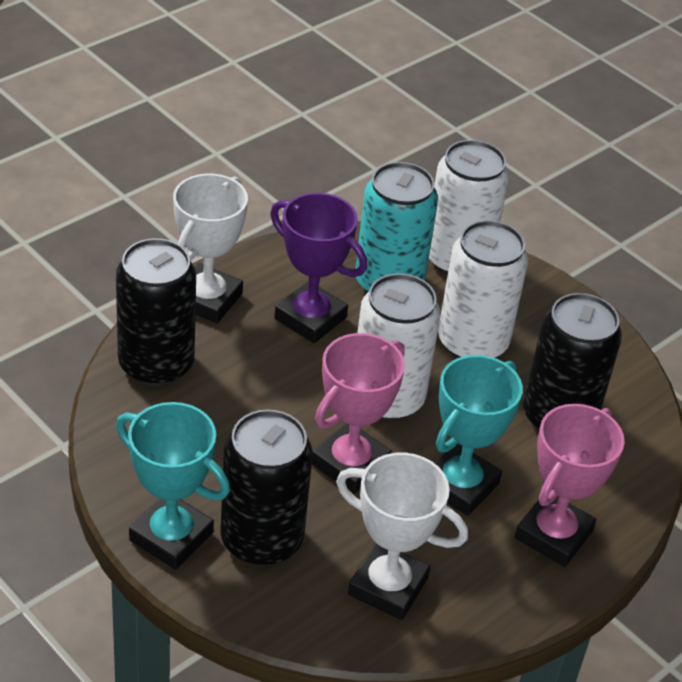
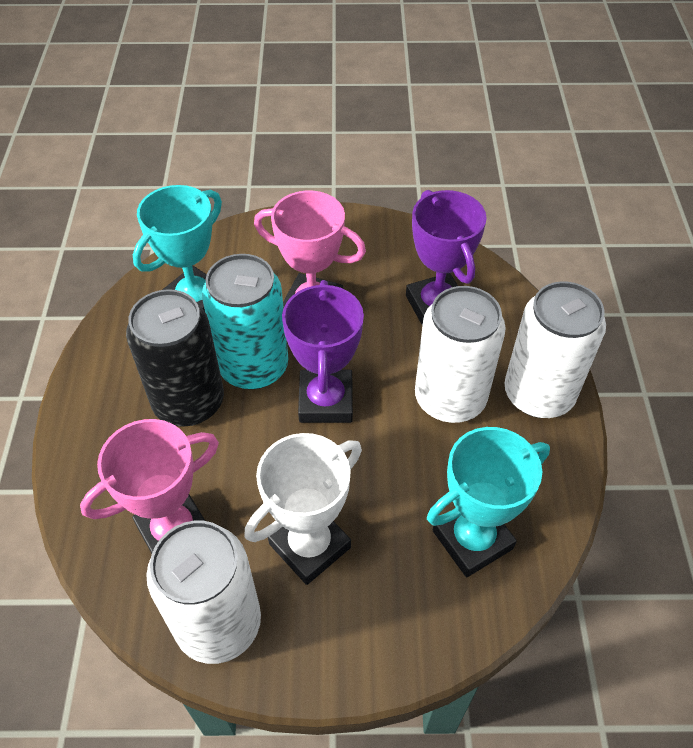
black can: [116,238,196,386] [220,409,313,566] [523,293,622,430] = 3 -> [126,289,224,427] = 1
purple trophy: [270,193,367,343] = 1 -> [282,280,364,423] [406,190,487,326] = 2
white trophy: [173,174,248,323] [336,452,468,620] = 2 -> [244,433,362,585] = 1

